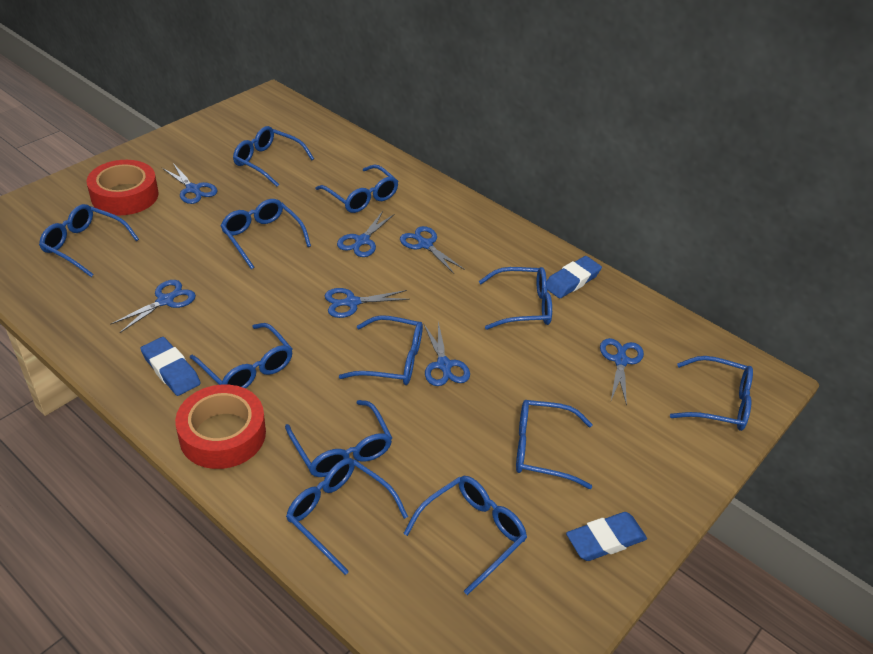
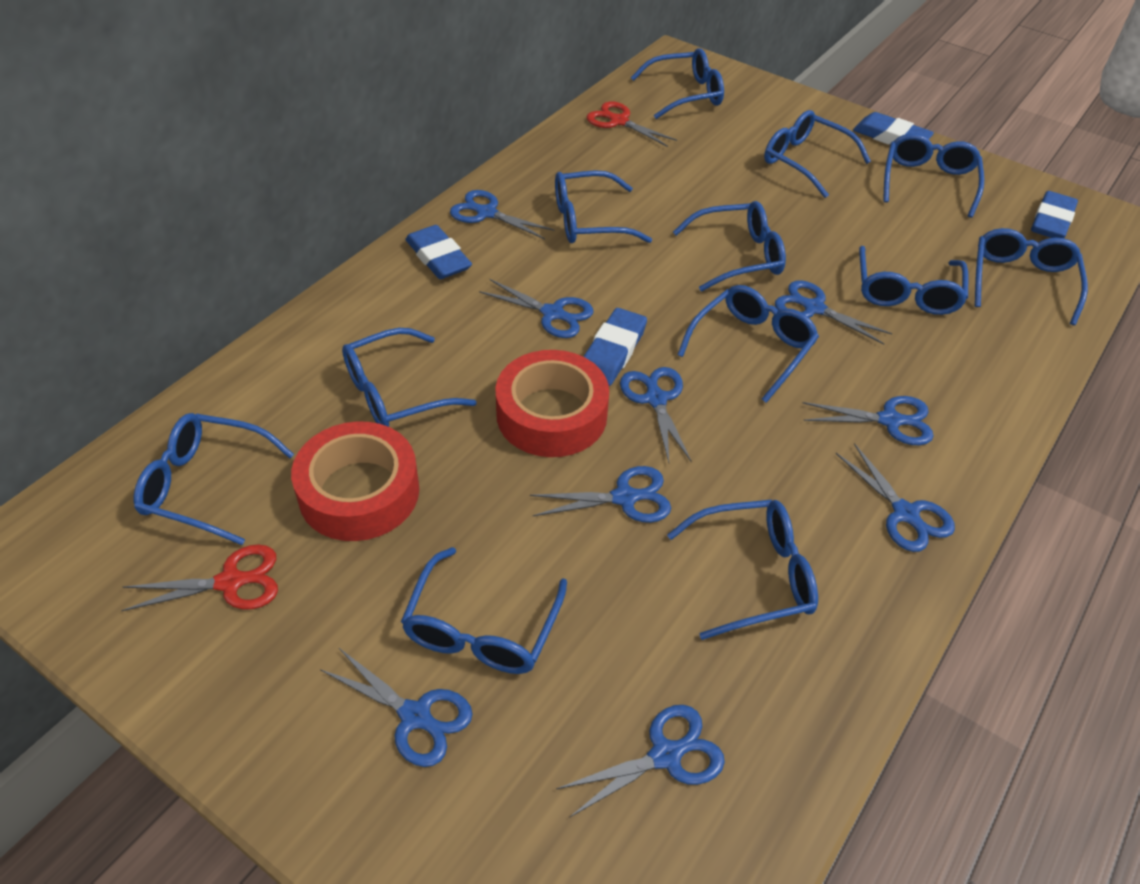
blue eraser: [140,337,201,396] [547,256,602,298] [566,512,647,561] = 3 -> [405,225,472,279] [583,308,647,386] [853,112,934,145] [1031,191,1078,238] = 4
blue scissors: [110,280,196,333] [161,163,218,204] [325,288,410,318] [337,211,394,257] [400,226,465,274] [424,321,470,386] [600,338,644,406] = 7 -> [320,648,473,767] [450,190,554,239] [479,279,594,338] [530,466,671,523] [556,705,725,818] [620,367,692,463] [775,280,892,345] [802,396,934,445] [836,443,955,552] = 9
red scissors: none = 0 -> [121,544,278,611] [587,101,677,147] = 2

